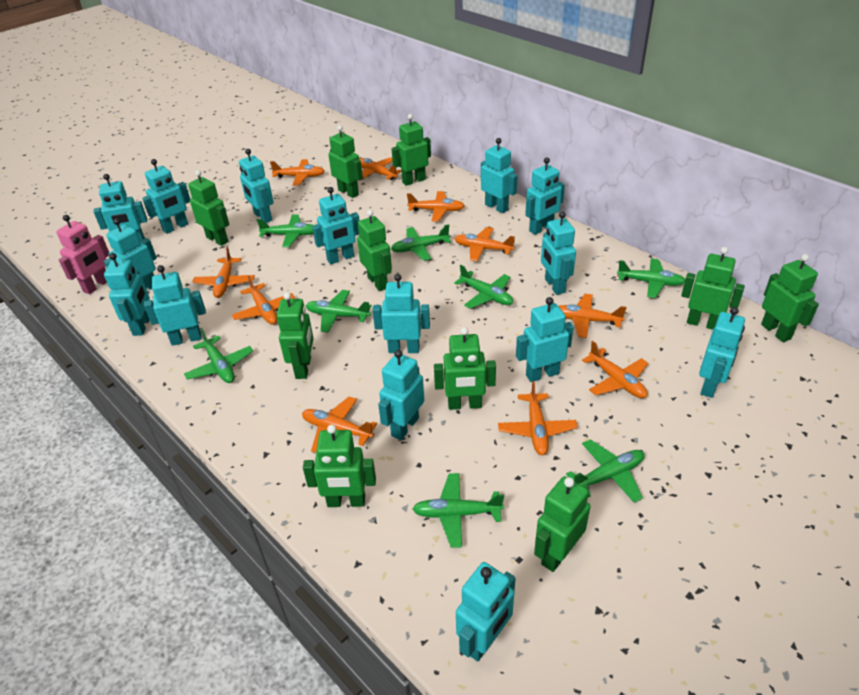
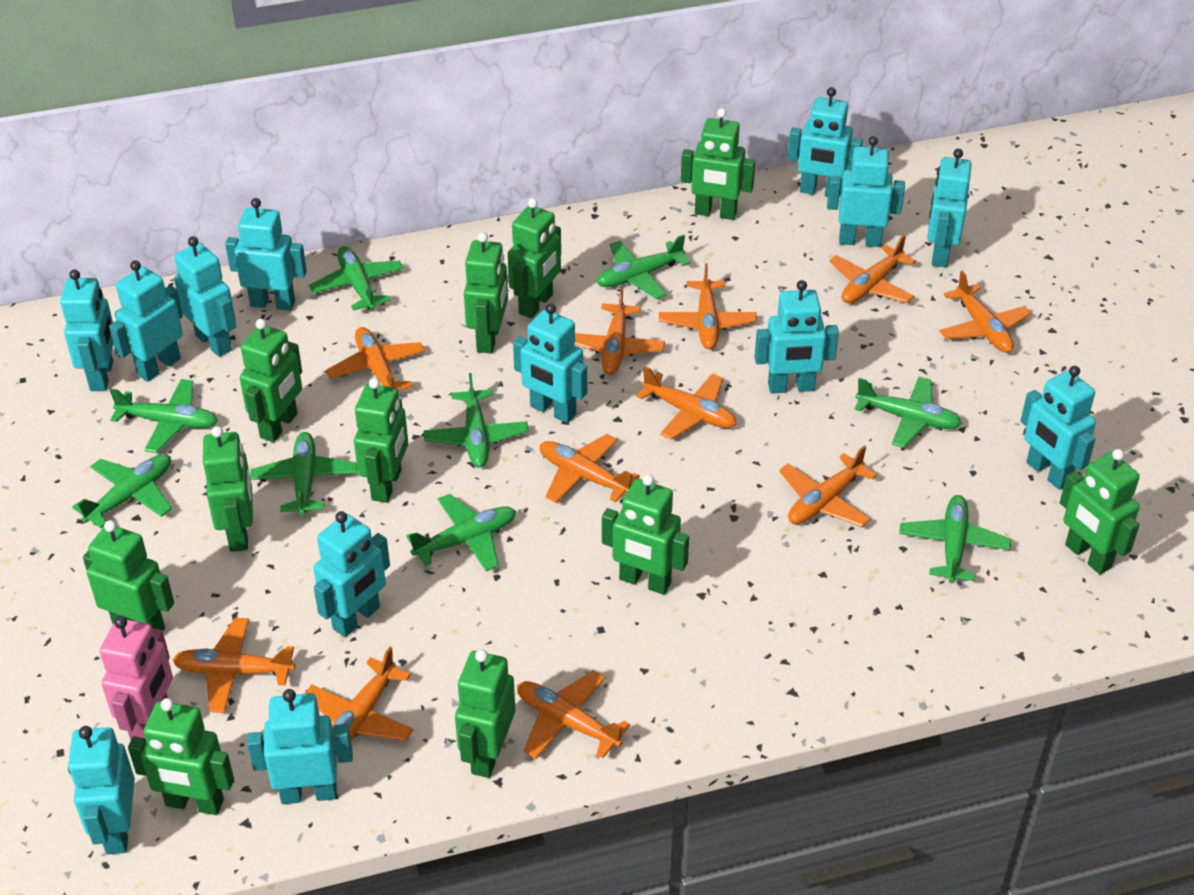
green plane: [184,329,253,383] [257,215,313,247] [305,290,372,333] [391,224,451,261] [413,473,504,548] [454,265,513,309] [566,439,645,503] [617,259,685,298] = 8 -> [72,454,172,528] [110,379,218,453] [250,432,358,516] [309,246,404,311] [406,494,516,571] [423,373,528,468] [597,235,690,299] [855,377,962,448] [899,495,1011,583] = 9
green robot: [188,170,229,246] [277,292,314,379] [303,425,376,507] [328,125,363,198] [357,210,392,291] [391,114,431,186] [434,327,496,410] [534,476,591,572] [681,247,745,330] [761,254,819,342] = 10 -> [83,520,174,631] [128,698,234,815] [203,426,253,552] [240,319,302,442] [354,378,408,503] [455,649,515,778] [464,232,508,354] [508,198,561,319] [602,474,689,595] [681,108,755,220] [1060,449,1140,574] = 11
orange plane: [192,247,255,298] [232,275,295,325] [270,159,325,186] [302,397,377,453] [359,157,402,180] [407,191,465,222] [454,227,515,261] [498,381,578,455] [559,294,627,338] [582,341,648,398] = 10 -> [172,618,295,713] [305,647,414,754] [326,327,425,391] [517,670,630,759] [540,434,640,503] [574,287,665,375] [636,366,737,440] [659,263,757,349] [779,446,877,527] [829,235,916,303] [939,271,1031,353] = 11
turquoise robot: [93,174,147,241] [104,218,157,290] [104,253,150,336] [142,159,190,234] [144,265,206,346] [239,149,274,223] [312,187,360,264] [372,274,430,353] [378,350,424,440] [456,562,516,661] [481,138,518,213] [516,297,573,382] [525,157,565,235] [541,211,576,295] [699,307,745,398] = 15 -> [60,269,113,391] [68,726,135,854] [109,260,183,382] [174,237,236,357] [225,198,307,311] [247,689,353,804] [313,511,390,637] [513,303,587,423] [755,280,839,394] [787,87,863,197] [827,136,905,247] [927,149,972,267] [1021,366,1096,490] = 13

